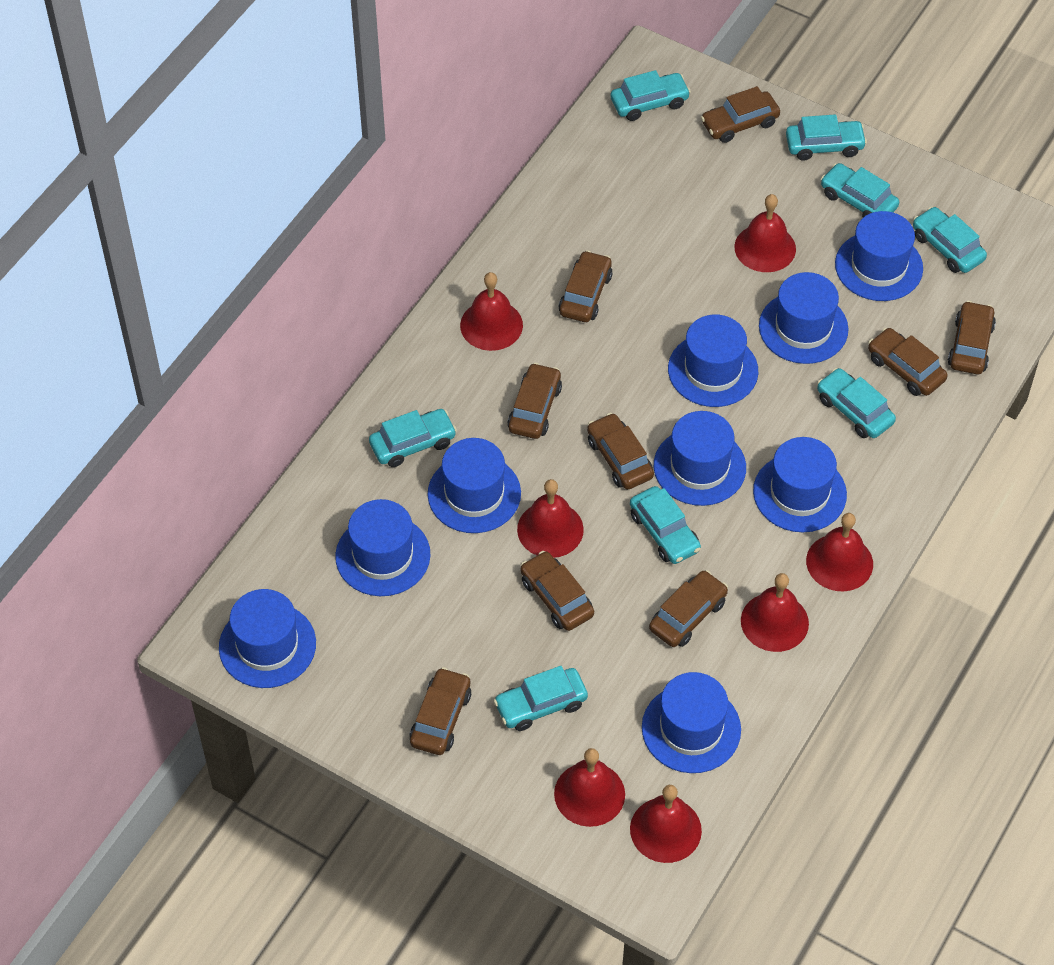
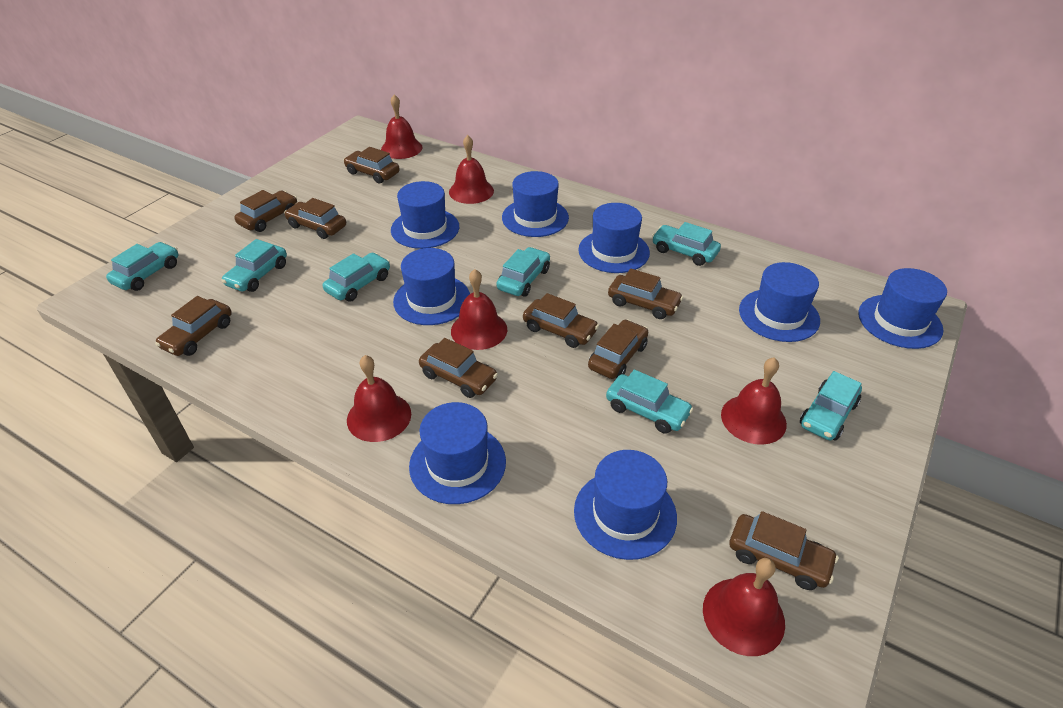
blue hat: [219,589,316,688] [335,499,431,596] [428,438,521,533] [642,672,741,773] [654,411,746,506] [668,314,758,407] [753,437,847,532] [759,272,849,364] [835,211,923,301] = 9 -> [391,181,459,249] [393,248,470,325] [409,402,506,504] [502,171,569,237] [574,450,677,560] [578,203,650,273] [739,262,820,342] [858,268,947,349] = 8
red bell: [460,272,523,351] [517,479,584,558] [554,748,625,827] [630,785,702,863] [735,194,796,272] [741,573,809,652] [806,513,873,591] = 7 -> [347,355,411,442] [381,94,422,159] [449,135,494,204] [451,269,507,350] [703,558,785,656] [721,357,787,445] = 6
turquoise car: [369,409,457,467] [494,666,588,731] [611,70,691,121] [630,486,701,564] [786,114,867,161] [817,368,896,438] [821,163,899,218] [913,207,987,273] = 8 -> [106,242,178,291] [221,239,287,292] [323,253,390,302] [497,247,550,297] [606,369,693,434] [652,222,721,266] [800,371,862,441] = 7

